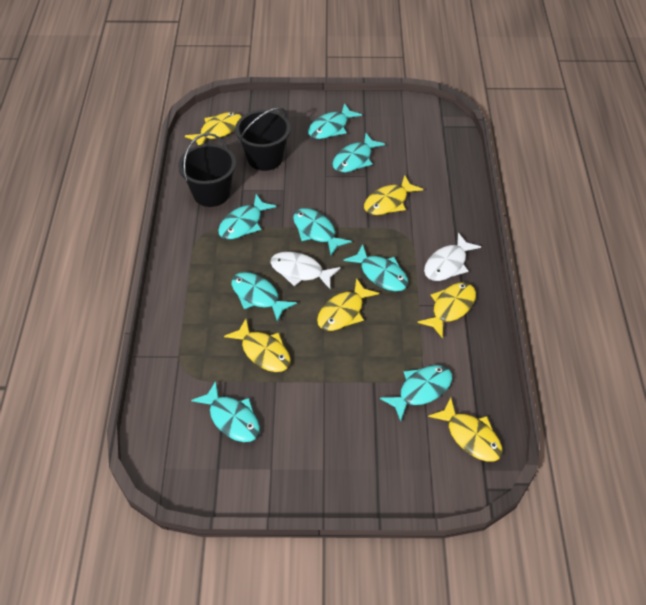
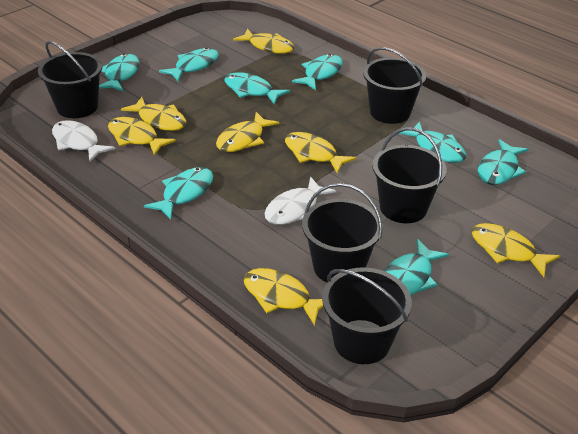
black bucket: [178,133,236,207] [235,108,291,171] = 2 -> [38,41,102,118] [302,183,383,283] [322,267,412,364] [363,47,426,124] [372,128,446,223] = 5
yellow fish: [185,112,242,145] [224,319,291,372] [317,278,379,331] [364,175,423,215] [418,282,476,338] [428,397,502,462] = 6 -> [108,117,176,156] [121,97,186,131] [216,112,279,152] [233,29,294,54] [244,268,324,326] [285,132,357,174] [471,223,560,277] = 7

